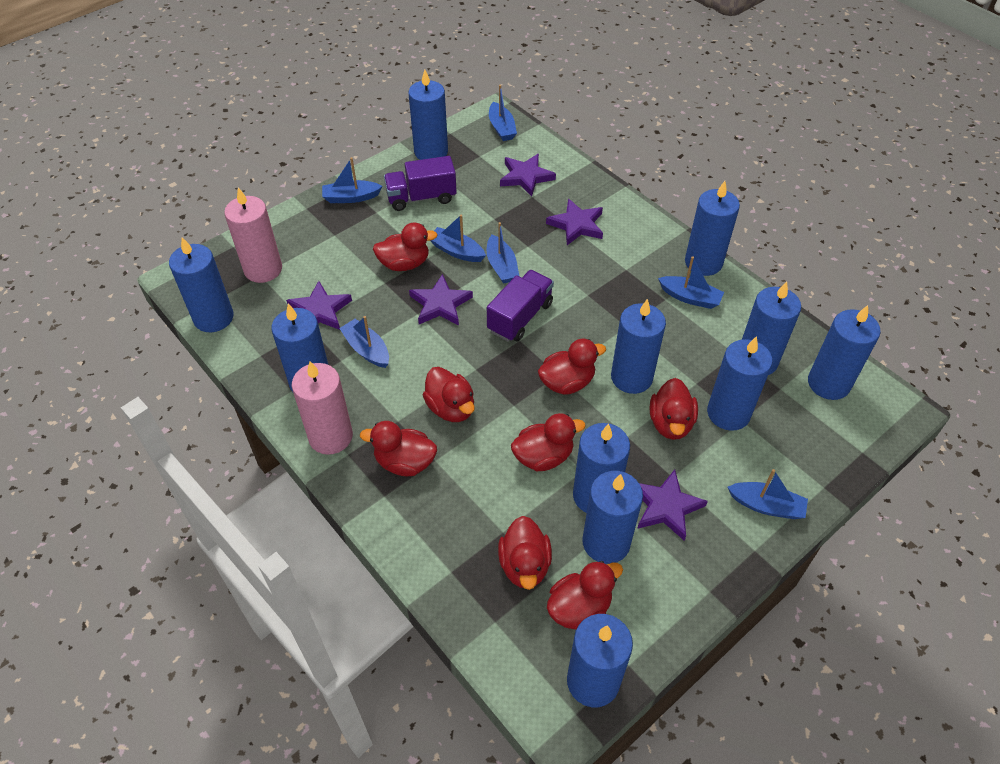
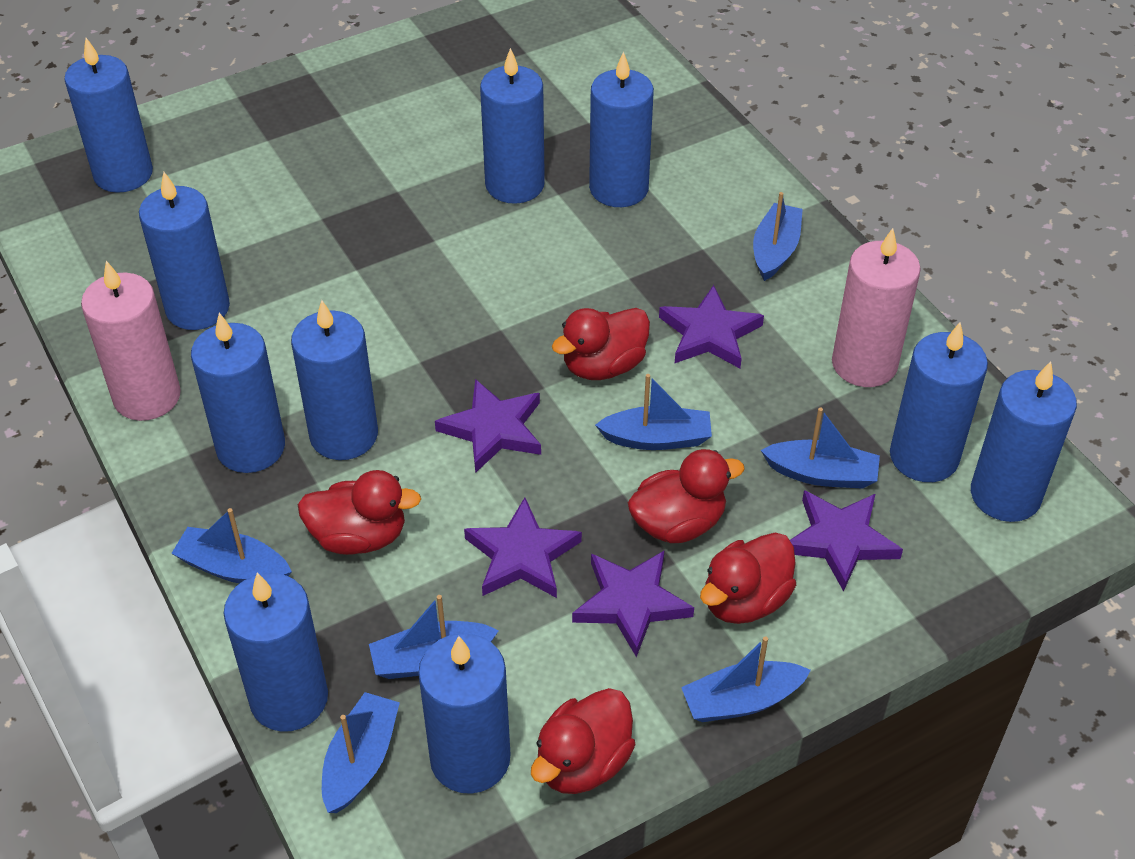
blue candle: [169,237,234,332] [271,304,328,392] [409,70,448,160] [567,614,633,707] [573,423,630,513] [582,471,643,564] [611,299,666,394] [685,181,740,276] [707,336,773,431] [742,282,801,375] [808,305,881,400] = 11 -> [64,38,153,193] [139,172,230,330] [191,313,285,473] [224,573,328,732] [291,300,378,460] [418,633,510,794] [480,48,545,204] [589,51,654,207] [890,322,988,482] [971,361,1077,522] = 10
purple truck: [384,156,457,211] [487,270,554,342] = 2 -> none = 0
red duck: [360,421,437,476] [373,222,438,271] [423,367,475,422] [498,516,552,590] [511,413,586,471] [538,339,606,395] [547,561,623,630] [650,378,698,440] = 8 -> [298,470,421,555] [531,688,635,794] [552,308,650,380] [628,449,745,543] [700,533,796,624] = 5

